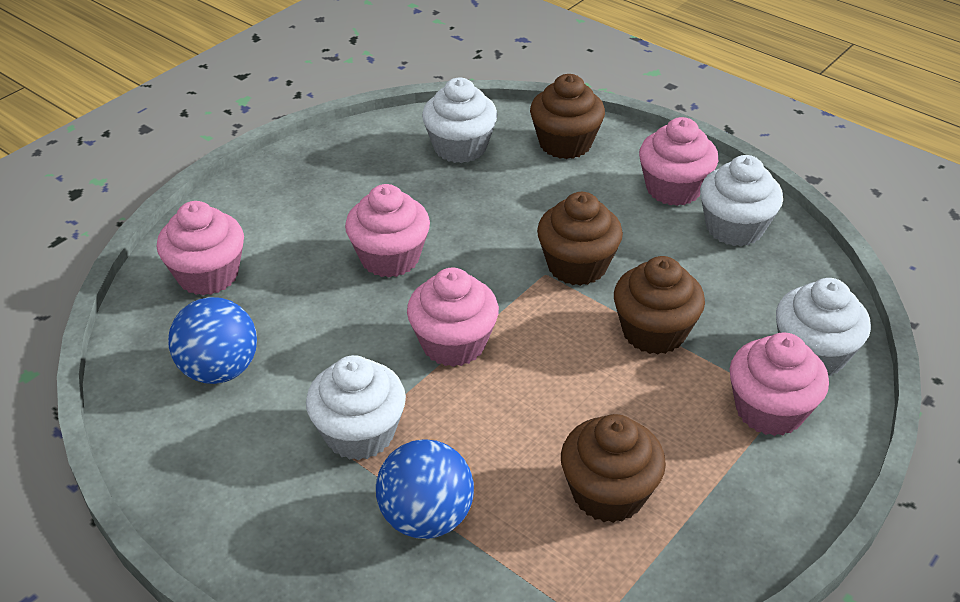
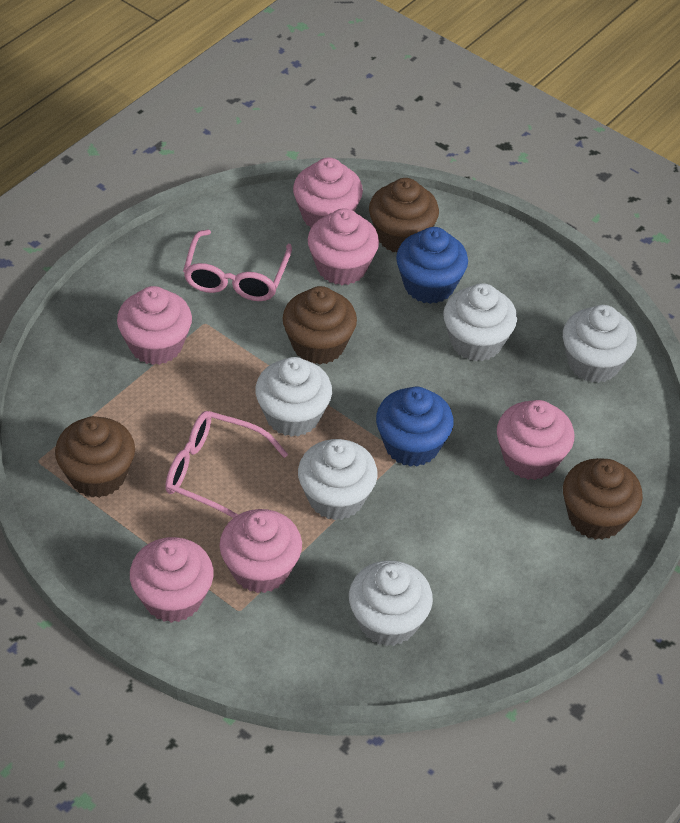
blue ball: [168,297,257,384] [376,439,474,539] = 2 -> none = 0
blue cupcake: none = 0 -> [376,387,454,467] [396,227,468,304] = 2
pink cupcake: [157,201,244,295] [345,184,430,277] [407,268,499,367] [639,117,718,206] [730,333,829,436] = 5 -> [117,286,192,365] [130,537,214,623] [219,509,302,593] [293,158,363,229] [308,208,379,285] [497,400,574,480] = 6
pink glasses: none = 0 -> [165,411,288,518] [183,229,292,301] = 2
white cupcake: [306,355,406,460] [422,78,498,163] [700,155,783,246] [776,278,871,376] = 4 -> [255,357,332,437] [298,439,378,520] [349,560,433,646] [443,283,517,361] [563,305,637,383] = 5

